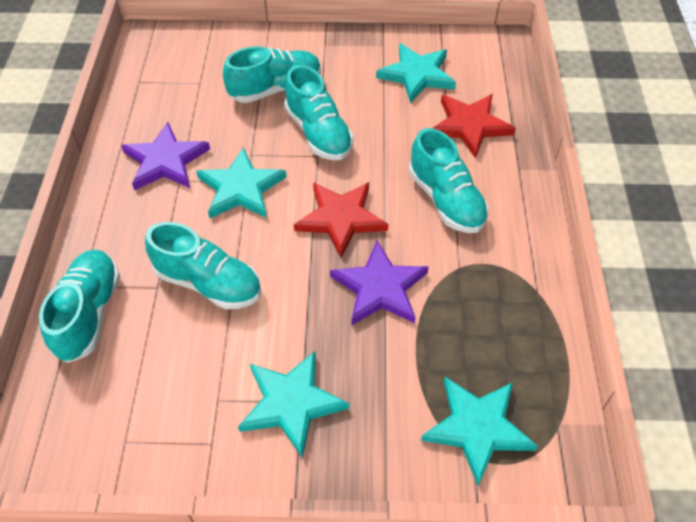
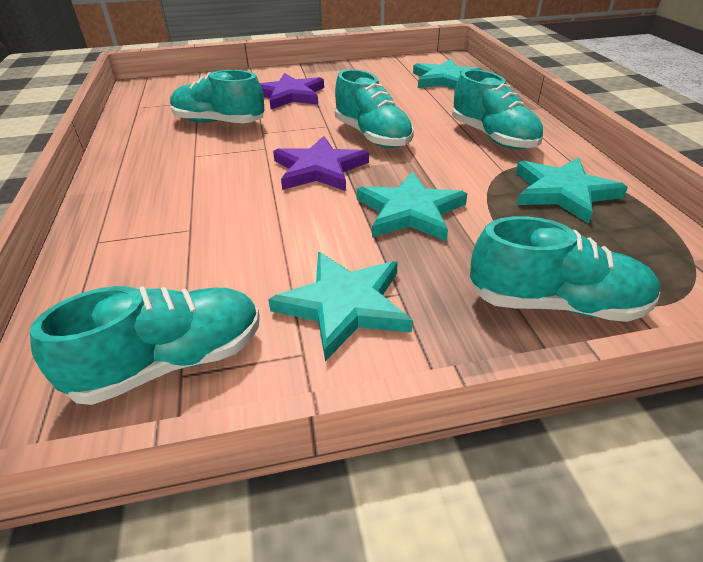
red star: [294,182,388,258] [432,94,516,158] = 2 -> none = 0

